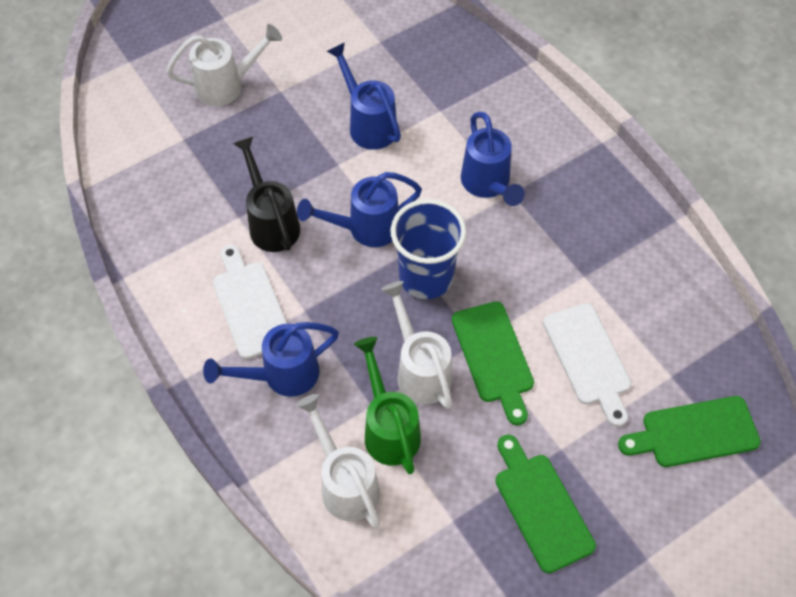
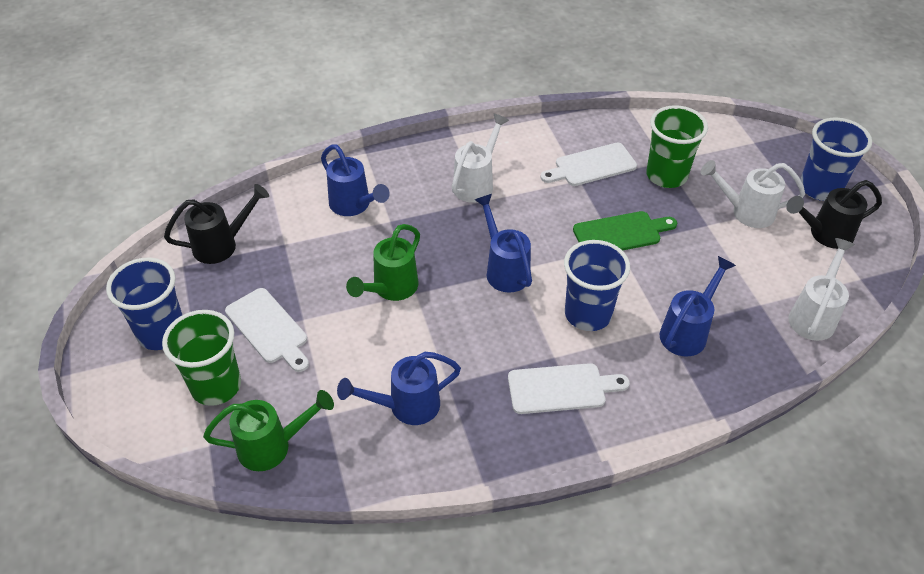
black watering can: [233,136,300,252] = 1 -> [164,184,269,264] [786,180,882,249] = 2
blue cup: [390,199,466,299] = 1 -> [106,257,182,350] [564,240,630,331] [800,118,872,201] = 3
green cup: none = 0 -> [162,310,241,406] [646,105,708,188] = 2
green cutting board: [452,301,534,425] [495,435,596,573] [618,396,761,467] = 3 -> [573,211,677,251] = 1
green watering can: [354,337,421,474] = 1 -> [203,390,334,471] [346,224,420,301] = 2
white cutting board: [213,245,287,359] [543,303,631,427] = 2 -> [225,288,309,372] [508,363,630,414] [540,143,637,186] = 3

